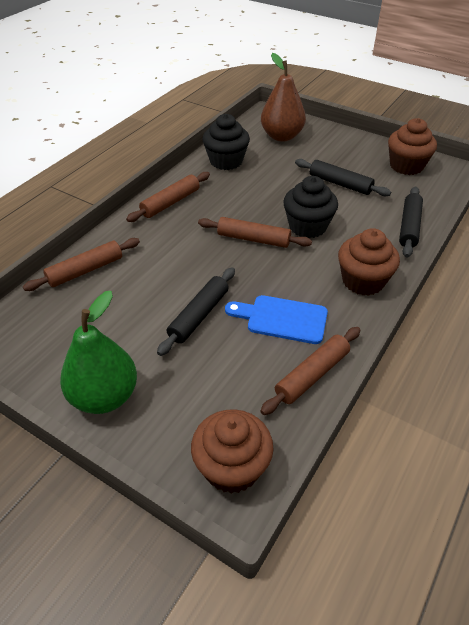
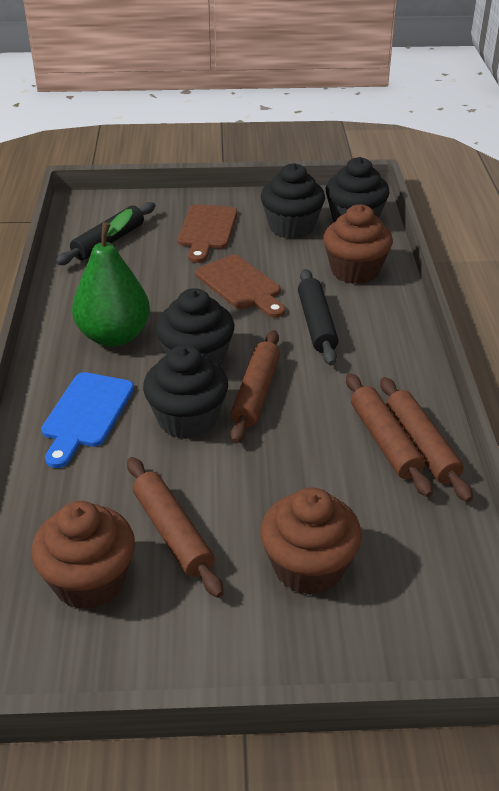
black cupcake: [203,114,250,170] [283,176,338,238] = 2 -> [143,345,228,439] [156,288,234,366] [261,163,325,239] [326,157,390,222] = 4
black rolling pin: [157,267,235,356] [295,159,391,196] [399,187,423,258] = 3 -> [56,202,155,265] [298,269,339,366] = 2
brown cutting board: none = 0 -> [178,204,237,263] [195,255,286,318] = 2
brown pear: [261,53,306,142] = 1 -> none = 0

